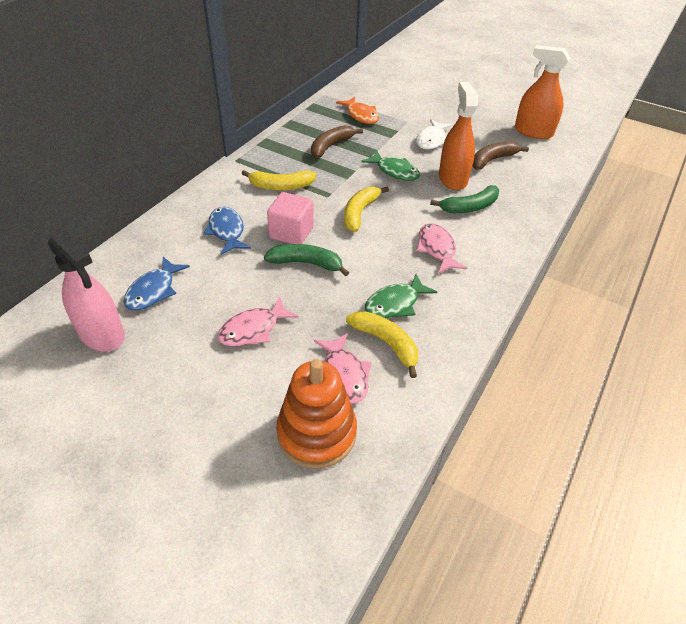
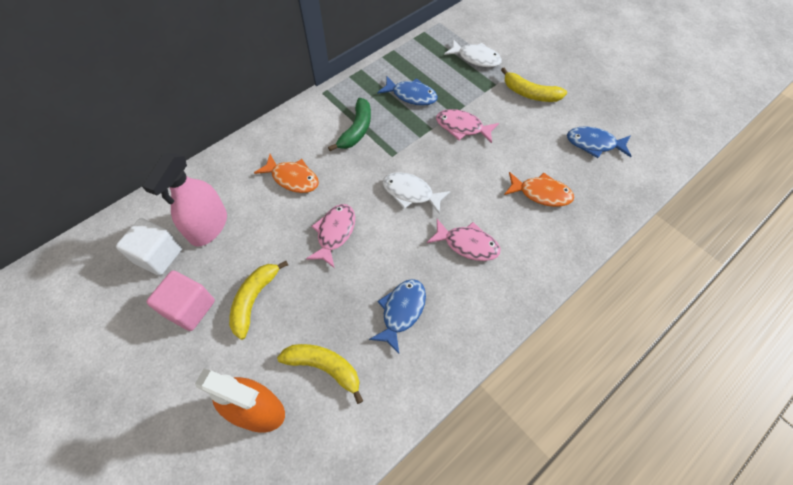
blue fish: [124,257,190,311] [204,207,251,255] = 2 -> [369,279,426,354] [377,76,438,106] [567,126,631,158] = 3
brown banana: [311,125,363,158] [473,141,529,170] = 2 -> none = 0
green banana: [264,244,349,276] [430,185,499,213] = 2 -> [328,98,371,151] = 1
green fish: [361,151,420,181] [365,274,437,318] = 2 -> none = 0
orange fish: [336,97,379,124] = 1 -> [254,154,319,193] [504,172,574,207] = 2
orange spray bottle: [439,82,478,190] [515,45,570,139] = 2 -> [195,369,285,433] = 1
orange stacking toy: [276,359,357,469] = 1 -> none = 0
white cube: none = 0 -> [116,218,183,276] = 1
white fish: [416,119,452,150] = 1 -> [383,172,450,214] [444,39,502,67] = 2

